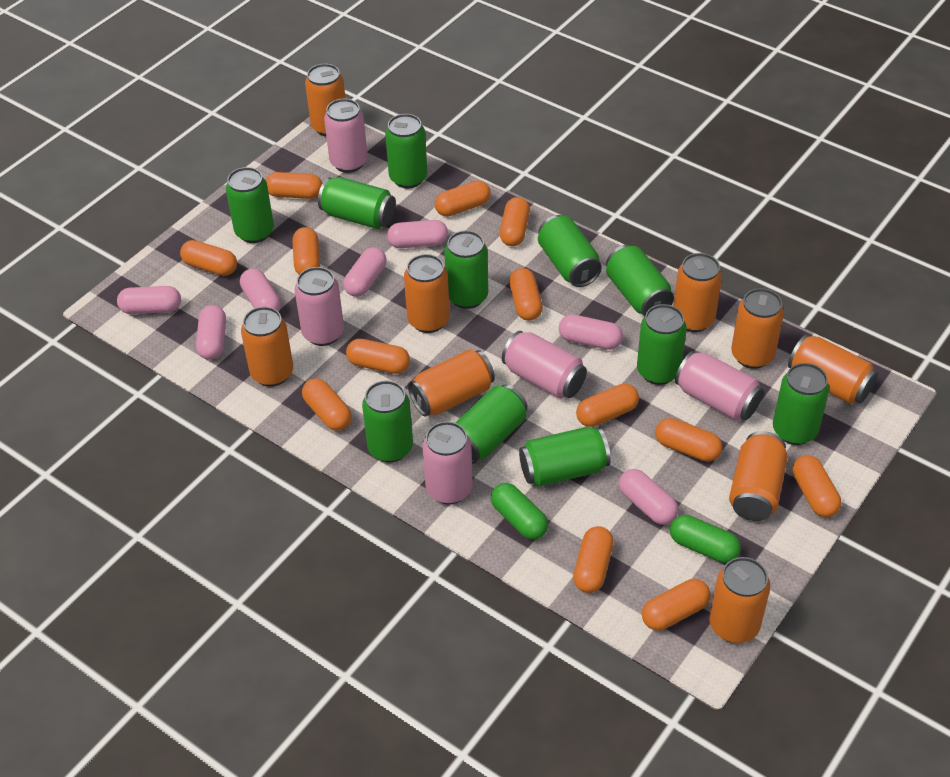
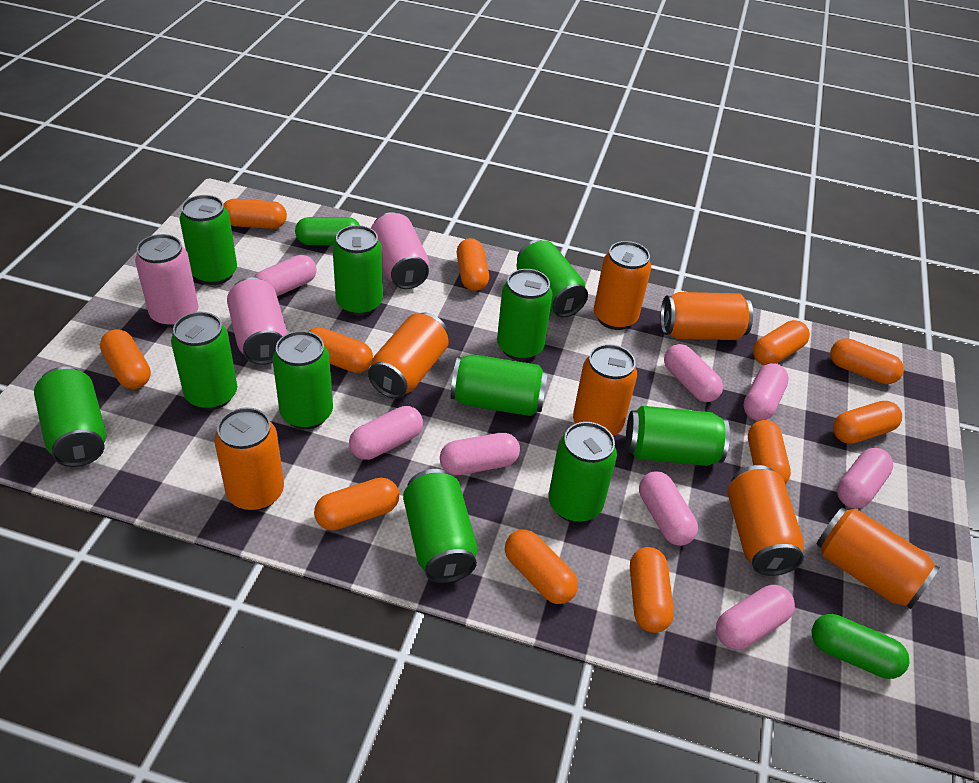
orange can: [241,307,293,387] [305,64,346,136] [404,254,450,333] [408,349,495,417] [674,253,722,332] [709,557,770,643] [729,431,788,521] [731,288,784,369] [788,335,878,404] = 9 -> [214,407,284,511] [368,313,449,399] [573,344,637,436] [594,241,651,330] [661,292,753,340] [727,465,804,576] [816,508,940,609] = 7
orange capsule: [180,240,237,276] [266,172,322,199] [293,227,320,274] [302,378,352,431] [346,339,410,374] [435,180,490,217] [500,197,530,246] [509,268,543,320] [573,526,614,593] [576,384,639,427] [642,579,711,631] [655,418,723,462] [792,455,841,517] = 13 -> [100,329,151,389] [224,199,287,229] [309,327,373,373] [314,478,399,530] [457,238,489,291] [505,529,578,604] [630,547,674,633] [748,420,791,484] [753,320,810,365] [830,338,904,384] [833,401,902,444] = 11
pink can: [295,267,344,346] [324,98,368,173] [422,421,473,504] [502,331,587,399] [675,351,764,420] = 5 -> [135,234,198,328] [227,278,288,365] [371,212,429,289] = 3
pink capsule: [117,286,181,314] [196,305,226,360] [240,268,281,312] [343,247,387,297] [387,220,448,248] [559,314,623,350] [619,469,678,525] = 7 -> [254,255,317,296] [349,406,423,460] [440,433,520,475] [639,471,698,546] [664,344,723,402] [716,585,795,650] [743,363,789,421] [837,448,893,509] = 8

